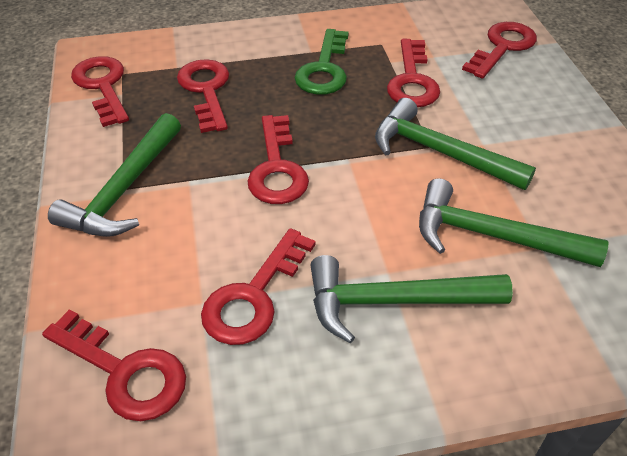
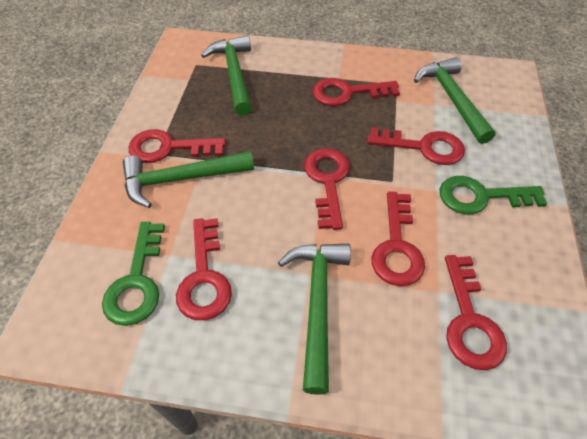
green key: [295,29,349,95] = 1 -> [102,222,165,326] [439,176,547,215] = 2

